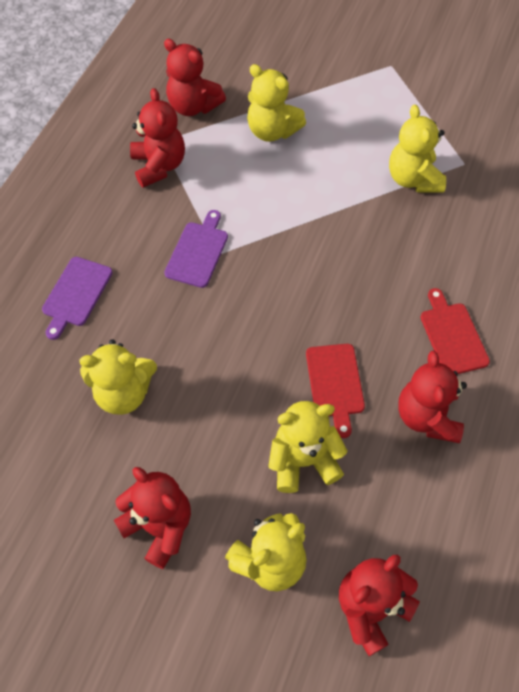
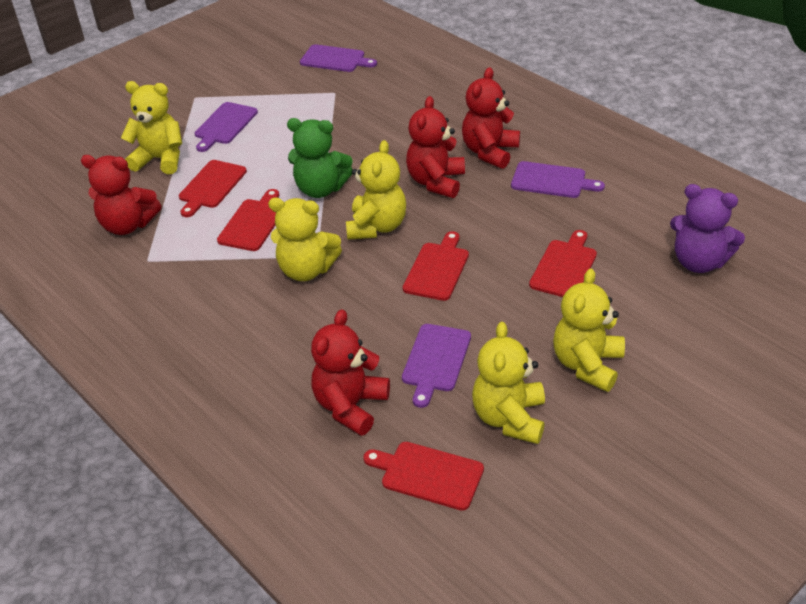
green teddy bear: none = 0 -> [287,118,353,198] = 1
purple cutting board: [42,257,113,340] [164,210,228,288] = 2 -> [195,102,258,152] [300,44,377,72] [402,324,471,408] [511,161,605,198] = 4
purple teddy bear: none = 0 -> [670,184,745,273] = 1
red cutting board: [306,344,365,438] [421,288,490,374] = 2 -> [179,160,247,217] [217,189,279,251] [363,442,484,511] [403,231,469,301] [529,230,597,297] = 5
red teddy bear: [114,467,191,569] [130,88,185,187] [164,39,226,116] [339,555,420,656] [398,351,467,443] = 5 -> [81,155,161,235] [311,309,390,436] [406,96,465,198] [462,67,520,169] = 4

